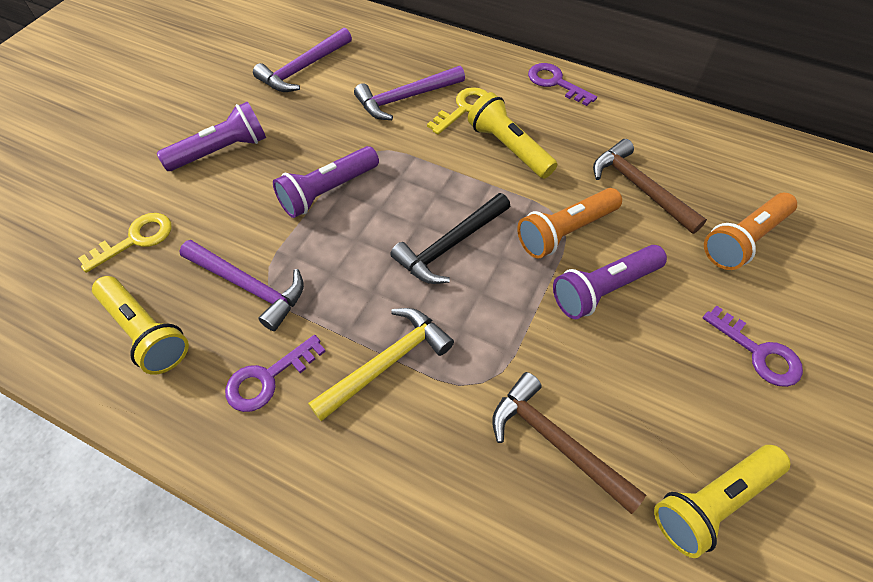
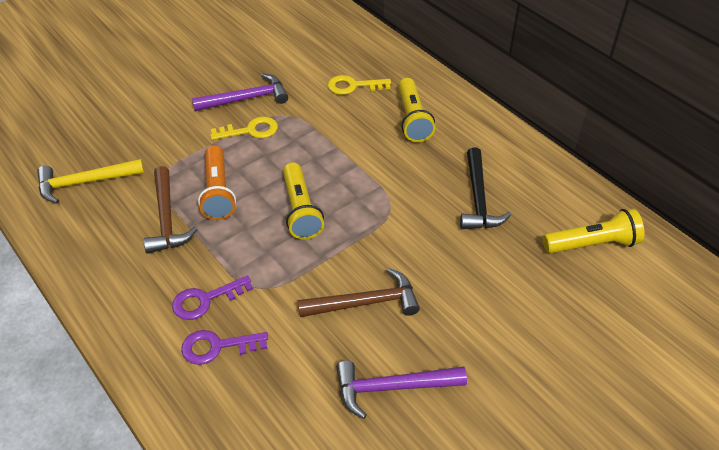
orange flashlight: [517,188,622,259] [704,193,797,270] = 2 -> [198,145,236,220] = 1
purple flashlight: [157,101,266,171] [273,146,379,218] [553,245,667,319] = 3 -> none = 0
purple hammer: [180,240,304,331] [253,28,352,92] [354,66,465,120] = 3 -> [192,74,288,111] [336,361,467,419] = 2
purple key: [225,335,326,412] [528,63,597,106] [703,305,803,387] = 3 -> [172,275,253,320] [181,330,268,365] = 2

